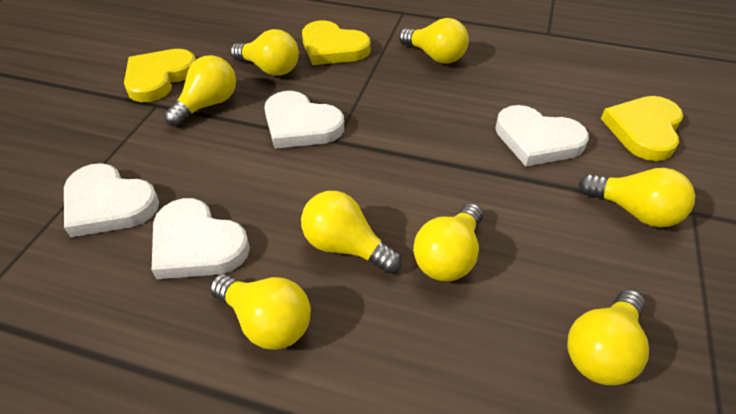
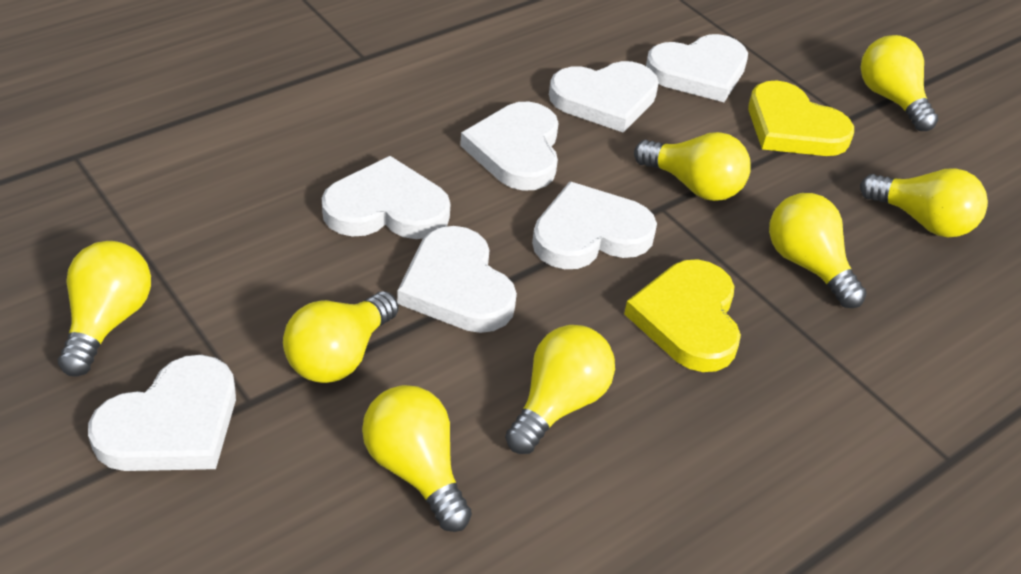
white heart: [64,163,159,237] [152,198,250,279] [264,91,344,149] [495,105,589,166] = 4 -> [88,355,236,471] [322,156,450,239] [397,226,517,333] [460,102,559,191] [532,182,657,269] [549,61,659,133] [646,34,748,102] = 7
yellow heart: [124,49,196,102] [302,20,370,65] [601,96,683,161] = 3 -> [624,259,741,372] [748,80,854,156] = 2

